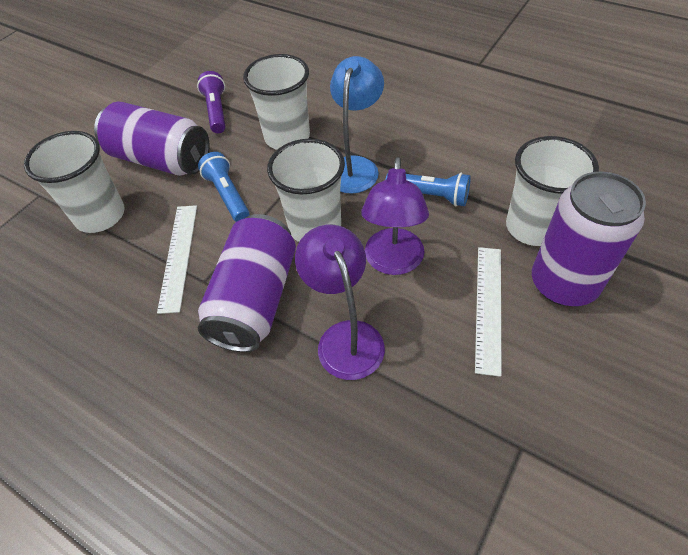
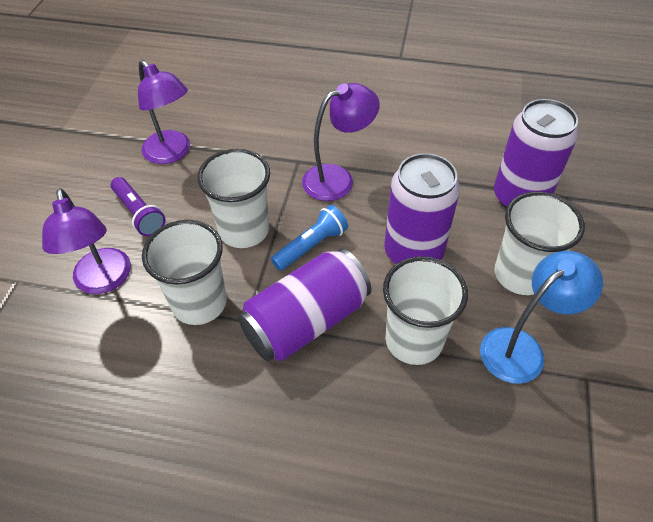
blue flashlight: [198,152,250,222] [385,173,471,206] = 2 -> [271,205,348,271] = 1
purple lamp: [295,225,385,380] [361,157,429,275] = 2 -> [42,188,131,294] [138,60,190,164] [302,83,380,201] = 3
white ruler: [157,205,197,314] [475,247,501,377] = 2 -> none = 0

